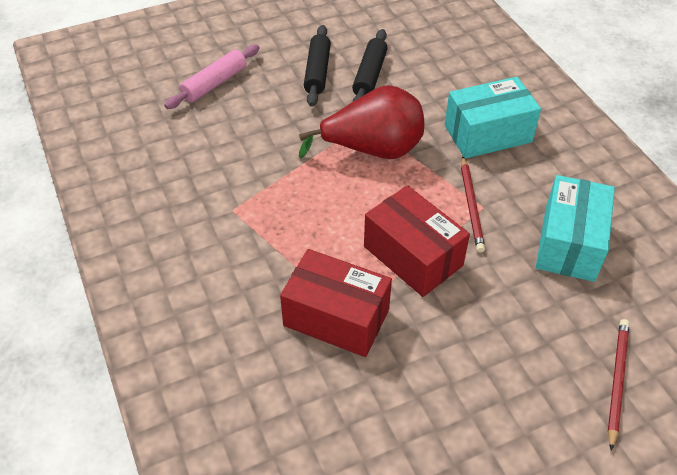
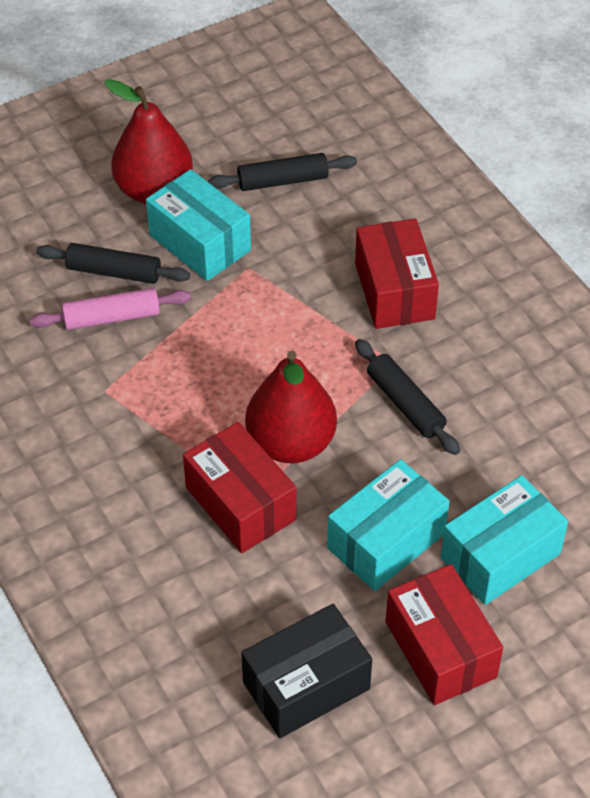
black box: none = 0 -> [241,604,372,738] = 1
black rolling pin: [304,25,331,107] [352,29,388,101] = 2 -> [36,243,190,284] [208,153,357,191] [355,339,460,455] = 3
red box: [280,249,392,357] [364,185,470,297] = 2 -> [183,422,297,553] [355,218,439,329] [385,564,503,705] = 3
red pear: [299,85,424,159] = 1 -> [104,79,193,204] [245,351,337,463] = 2
red pencil: [461,156,485,253] [608,319,629,451] = 2 -> none = 0
turquoise box: [445,77,541,159] [536,175,615,282] = 2 -> [146,169,251,281] [327,459,450,591] [441,475,568,605] = 3

